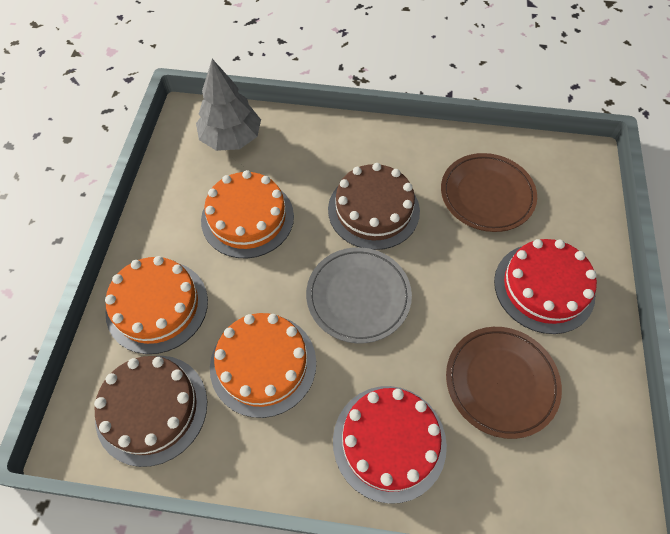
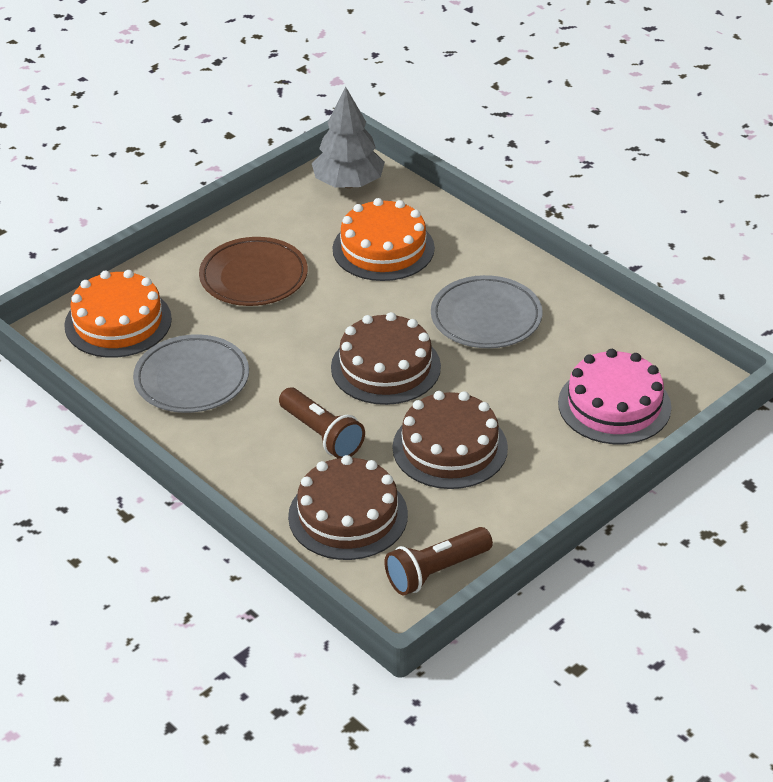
brown cake: [94,356,207,467] [328,163,420,250] = 2 -> [288,455,408,560] [331,312,441,405] [392,391,508,489] = 3
brown flashlight: none = 0 -> [279,388,365,458] [385,527,493,595] = 2
brown plate: [441,153,537,232] [446,327,562,439] = 2 -> [199,237,308,306] = 1
grey plate: [306,247,412,344] = 1 -> [133,334,249,413] [431,275,542,348] = 2
orange cake: [105,256,208,354] [201,170,294,258] [210,313,316,418] = 3 -> [64,270,172,358] [333,198,435,281] = 2
pink cake: none = 0 -> [558,349,671,444] = 1
red cake: [333,386,447,504] [494,239,597,334] = 2 -> none = 0

